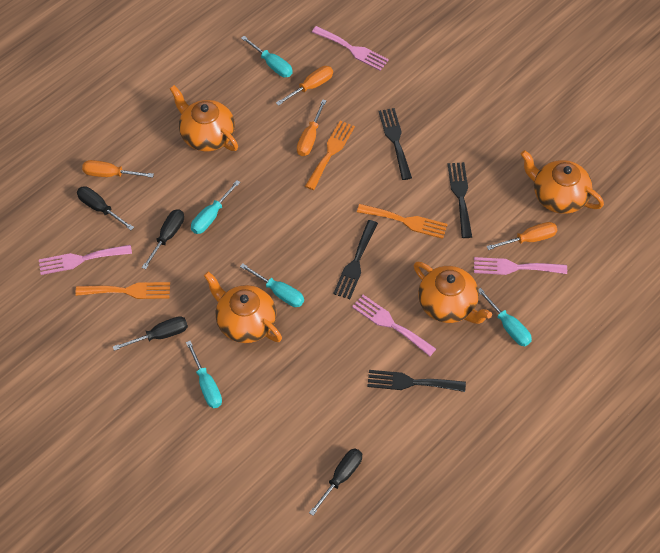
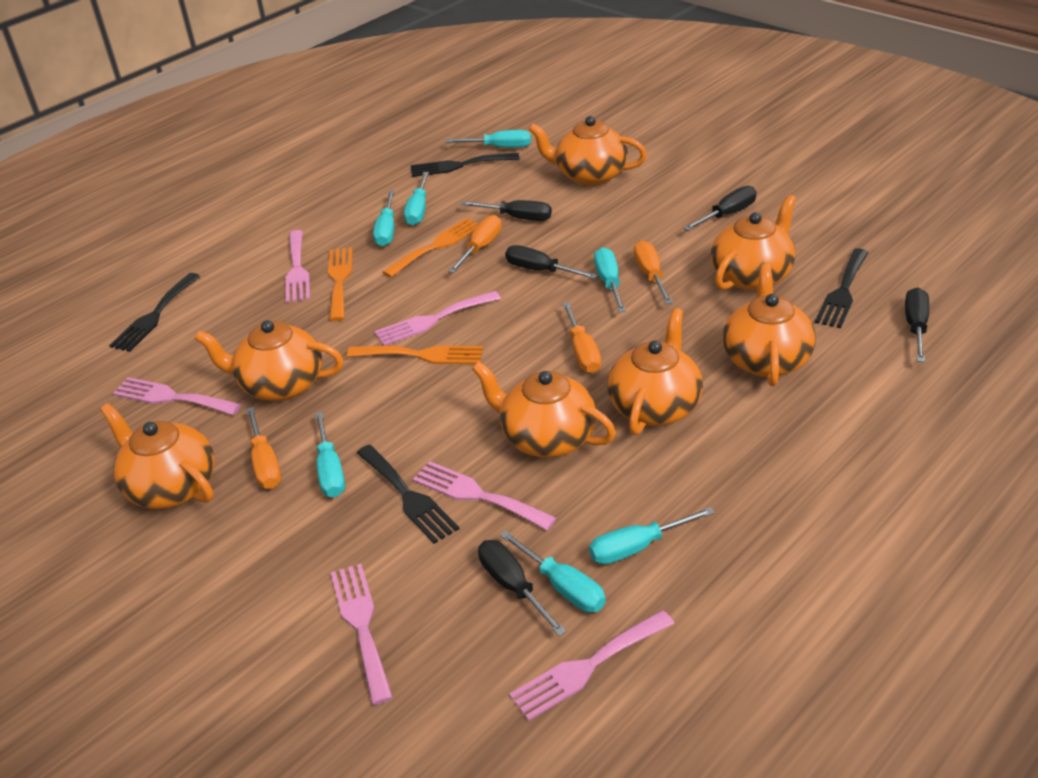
black screwdriver: [77,186,134,230] [113,316,188,351] [142,209,184,270] [309,448,362,516] = 4 -> [460,200,552,221] [478,540,566,636] [505,245,598,279] [683,186,757,231] [905,287,929,362] = 5
orange teapot: [170,85,238,151] [204,271,282,343] [414,262,492,324] [520,150,604,214] = 4 -> [100,403,215,509] [195,320,344,401] [472,361,616,458] [529,116,647,186] [607,308,703,435] [711,195,796,291] [722,264,816,386] = 7
pink fork: [39,245,132,275] [312,26,389,71] [352,295,436,356] [474,257,567,275] = 4 -> [113,377,241,415] [285,230,310,303] [331,564,393,705] [374,291,501,346] [413,461,557,530] [509,610,674,721] = 6
turquoise screwdriver: [186,341,222,408] [191,180,240,234] [240,263,304,307] [241,36,293,77] [479,288,532,346] = 5 -> [315,412,345,498] [373,191,394,246] [404,172,429,225] [445,130,531,148] [500,530,606,613] [589,507,715,564] [594,247,626,313] = 7

